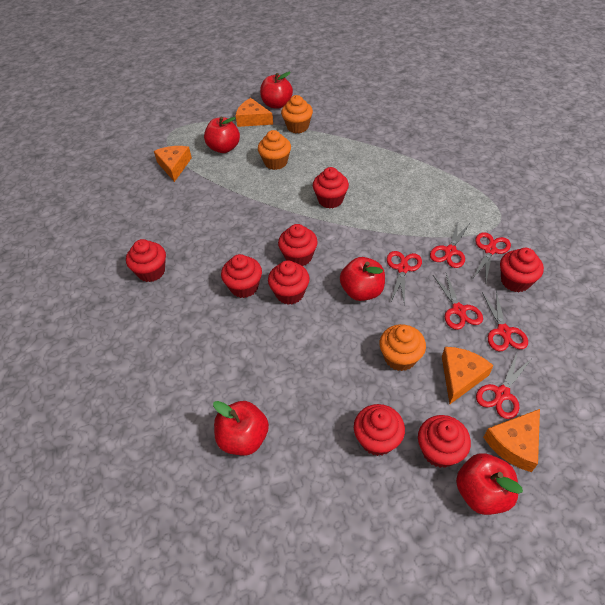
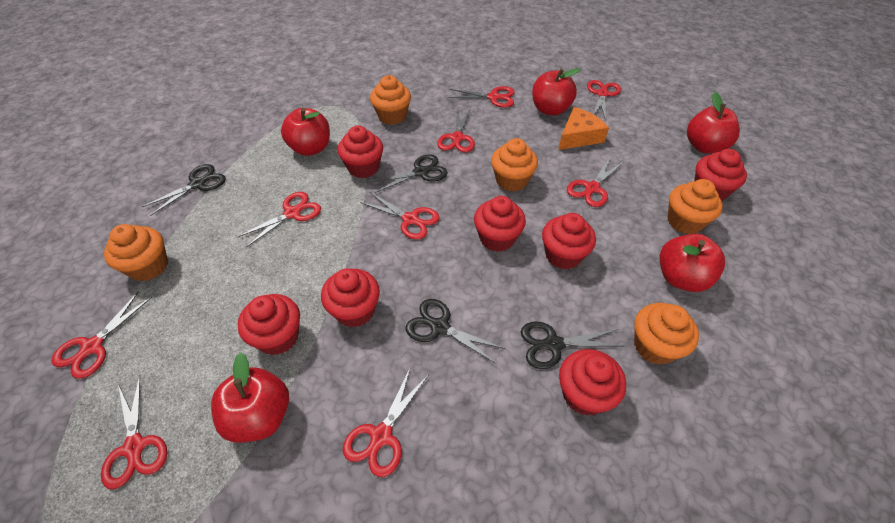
black scissors: none = 0 -> [142,164,226,216] [369,154,447,193] [406,299,505,364] [521,322,623,369] = 4
orange cheese: [154,146,192,182] [236,98,273,127] [442,347,494,404] [483,409,540,472] = 4 -> [558,107,609,150] = 1
orange cupcake: [258,130,291,170] [281,95,313,133] [380,324,426,371] = 3 -> [104,224,168,281] [370,75,411,125] [491,138,538,192] [634,303,699,365] [668,179,723,234] = 5
red cupcake: [126,239,166,282] [221,254,262,298] [268,260,310,305] [278,224,318,266] [313,167,349,208] [354,404,405,456] [418,415,471,468] [500,248,544,292] = 8 -> [238,294,300,355] [321,269,380,327] [337,126,383,178] [474,196,526,252] [542,213,596,270] [559,349,626,416] [694,149,747,201] = 7
red scissors: [387,251,422,305] [430,221,470,268] [433,273,483,330] [473,232,511,282] [476,351,532,419] [482,291,528,351] = 6 -> [51,291,152,379] [101,375,167,489] [238,192,321,247] [343,367,428,477] [360,192,439,240] [437,108,475,152] [449,86,515,108] [567,158,624,207] [587,80,621,121] = 9

